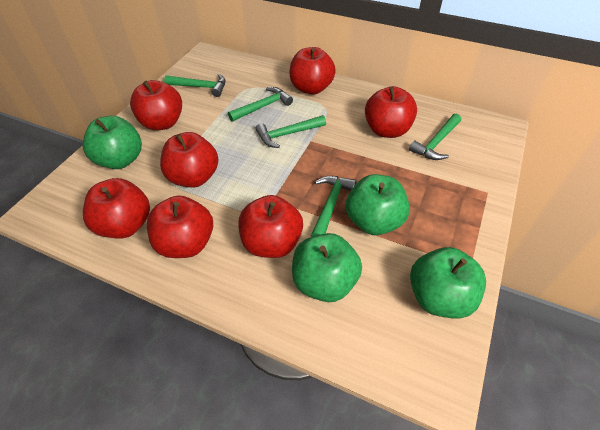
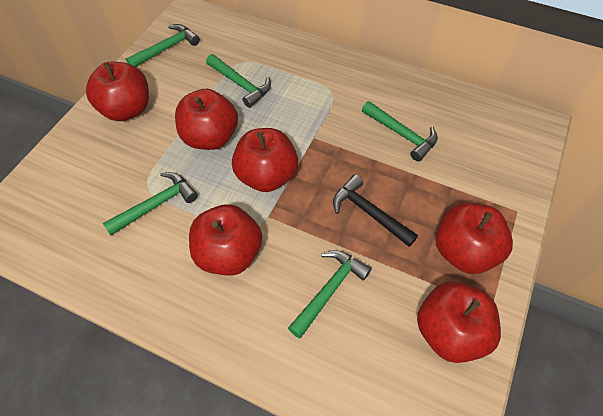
black hammer: none = 0 -> [333,174,418,247] = 1
green apple: [83,116,142,169] [292,233,362,302] [346,174,410,235] [410,247,486,319] = 4 -> none = 0
red apple: [83,178,150,239] [130,80,182,130] [147,196,213,258] [160,132,219,187] [238,195,303,258] [289,47,336,95] [365,86,417,138] = 7 -> [86,62,149,121] [175,89,238,150] [189,204,262,276] [232,128,298,192] [417,281,501,363] [436,203,513,274] = 6

